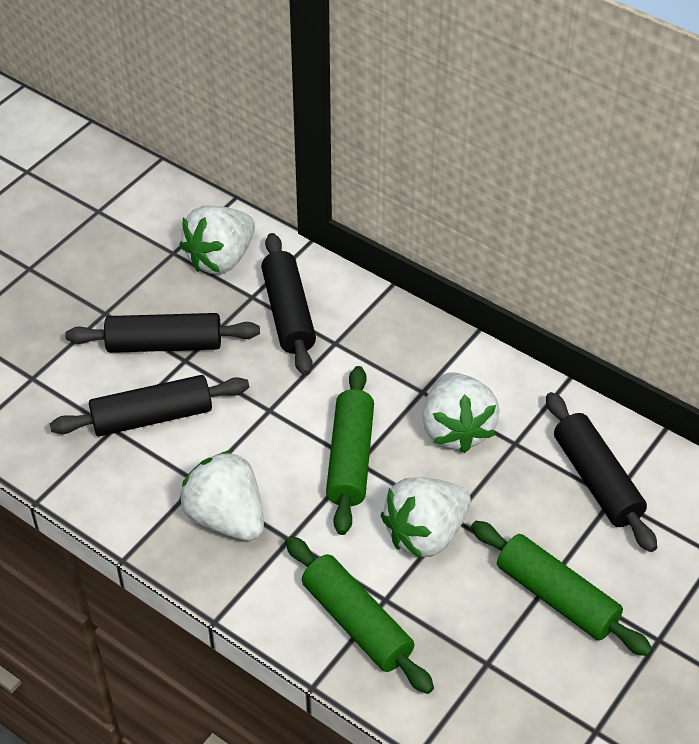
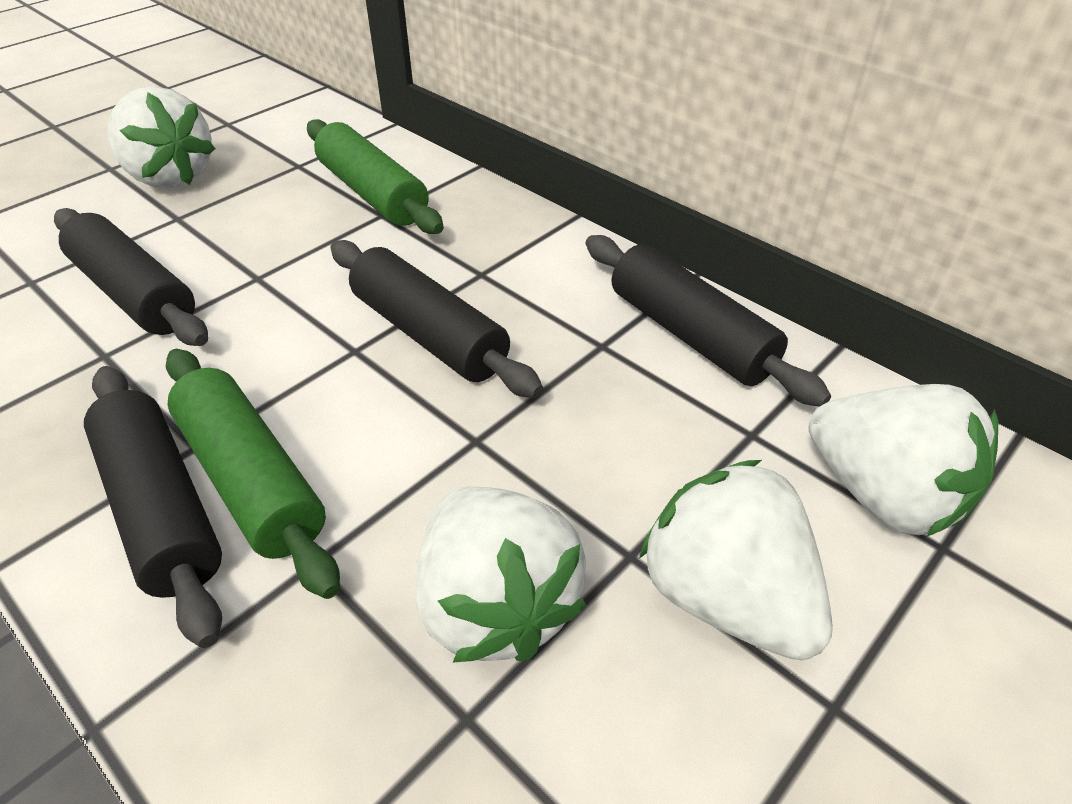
green rolling pin: [286,536,434,694] [326,366,374,535] [471,521,652,656] = 3 -> [166,349,340,599] [307,119,444,234] = 2

